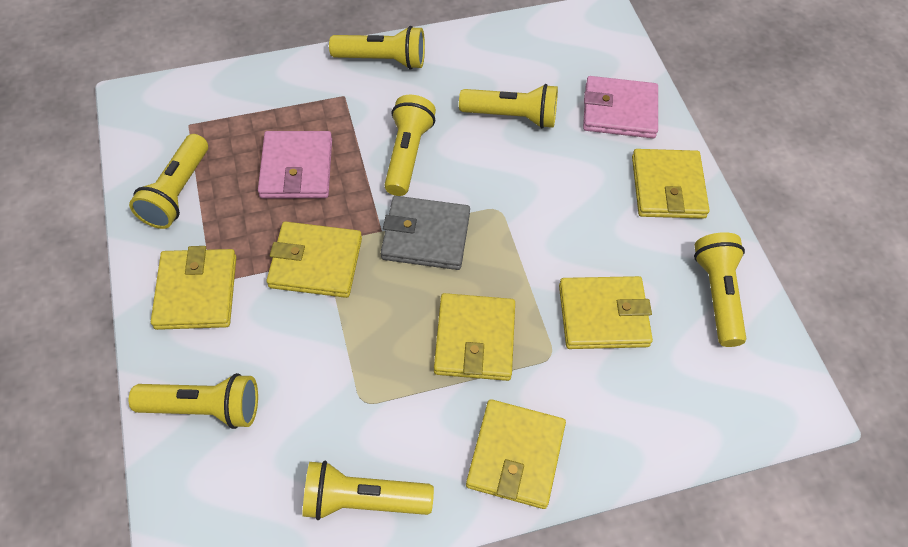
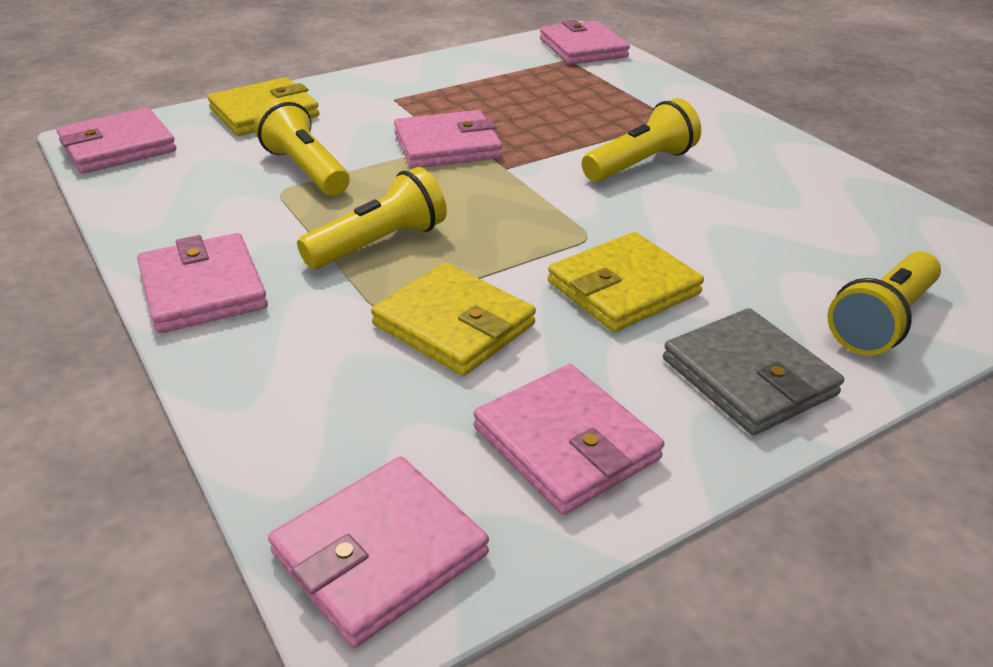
pink wallet: [258,131,332,198] [583,76,658,138] = 2 -> [57,107,176,174] [137,233,268,333] [268,456,489,648] [394,110,502,169] [473,364,664,515] [540,19,630,65] = 6
yellow flashlight: [129,134,208,229] [129,373,258,429] [302,461,434,520] [329,26,425,69] [384,95,436,196] [459,84,558,128] [694,232,746,347] = 7 -> [254,98,350,196] [297,167,447,269] [582,98,701,182] [828,251,941,356] = 4
yellow wallet: [151,246,236,330] [266,221,362,298] [434,293,515,381] [466,399,566,509] [559,276,653,349] [632,149,710,219] = 6 -> [208,77,319,136] [371,263,536,376] [548,232,704,332] = 3

